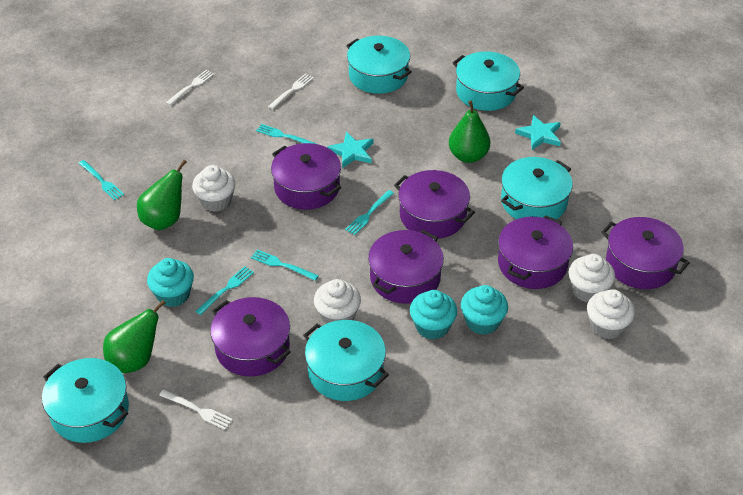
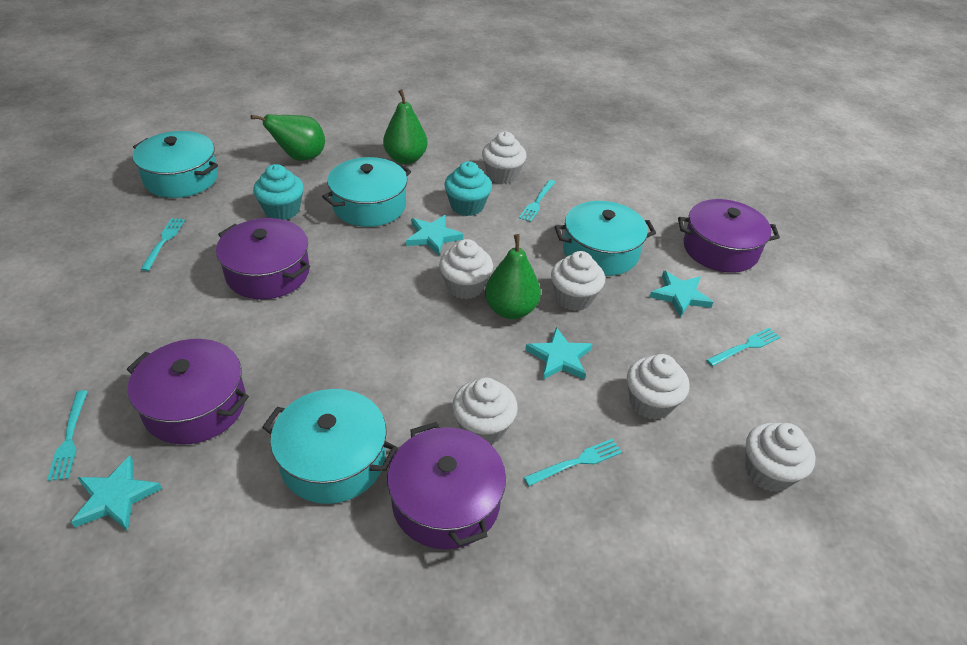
purple pot: [210,297,291,377] [271,143,341,210] [368,230,444,304] [394,170,475,239] [498,215,573,289] [601,217,690,289] = 6 -> [127,339,249,445] [216,218,310,299] [387,422,506,550] [678,199,780,273] = 4
turquoise cupcake: [147,258,194,307] [410,290,457,340] [461,285,508,335] = 3 -> [253,164,304,220] [444,161,492,216] = 2
turquoise pot: [42,358,129,443] [303,320,389,401] [346,36,412,94] [452,51,524,111] [501,157,573,219] = 5 -> [133,131,218,198] [262,389,398,504] [322,157,411,227] [555,201,656,276] = 4
turquoise star: [327,132,373,168] [515,115,561,150] = 2 -> [71,456,162,531] [406,215,463,256] [525,327,592,380] [650,271,713,317] = 4
white cupcake: [192,165,236,212] [314,279,361,324] [569,254,615,302] [587,289,635,339] = 4 -> [439,239,493,299] [452,378,518,444] [482,132,527,184] [551,251,605,311] [627,354,690,420] [745,423,816,492] = 6
white fork: [159,389,233,430] [166,70,214,105] [268,73,314,109] = 3 -> none = 0

